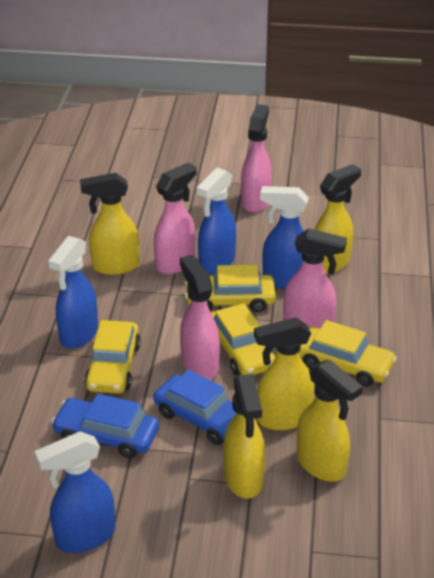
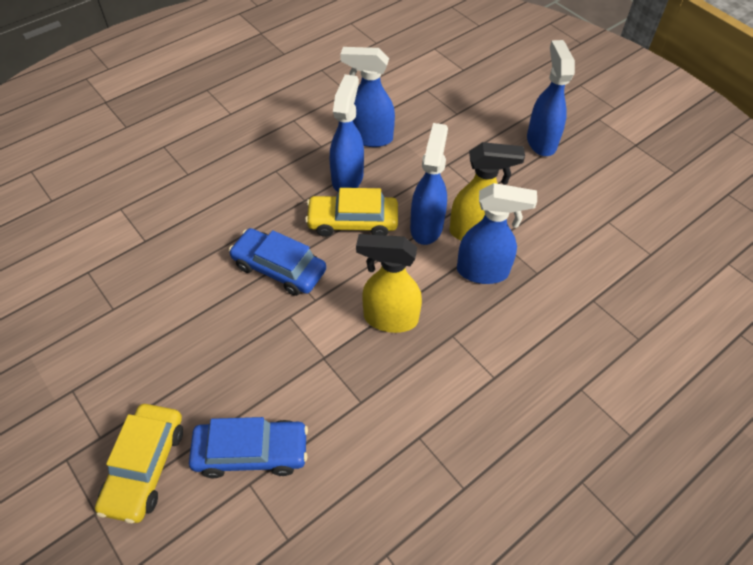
blue spray bottle: [34,431,115,553] [48,236,98,349] [196,168,236,274] [260,186,309,289] = 4 -> [330,74,364,192] [340,47,395,147] [410,123,448,245] [457,183,537,284] [527,40,575,156] = 5
pink spray bottle: [154,163,197,274] [180,255,220,380] [241,104,272,212] [283,228,347,328] = 4 -> none = 0
yellow car: [85,320,141,394] [185,265,276,312] [211,303,276,376] [299,320,397,387] = 4 -> [95,404,183,523] [305,188,398,237] = 2
yellow spray bottle: [80,173,139,275] [223,374,265,498] [254,317,315,431] [297,359,362,482] [314,164,361,274] = 5 -> [356,234,422,333] [449,142,525,241] = 2

